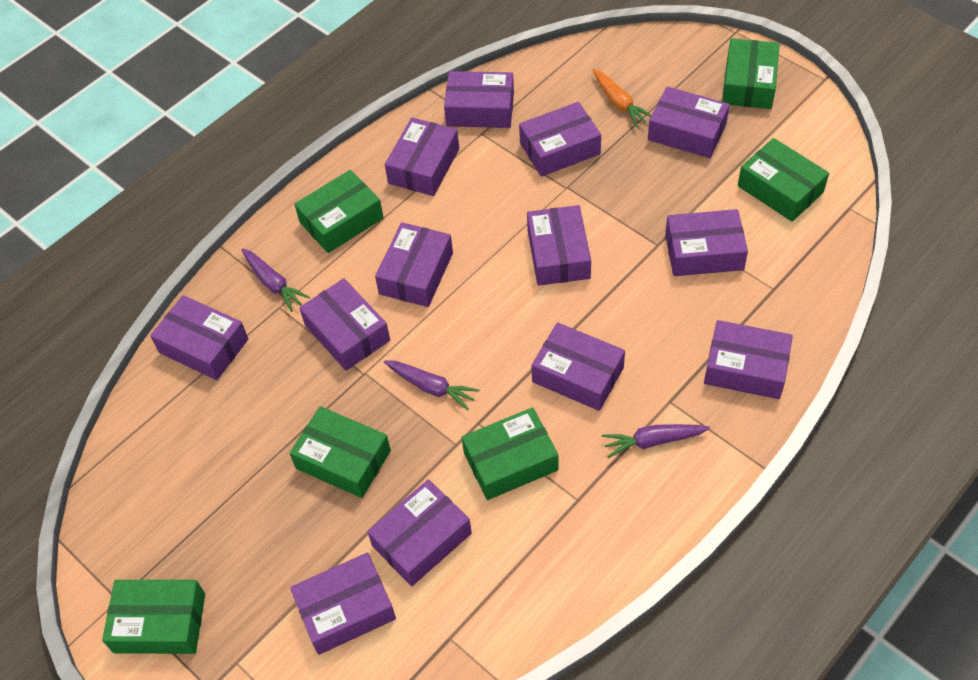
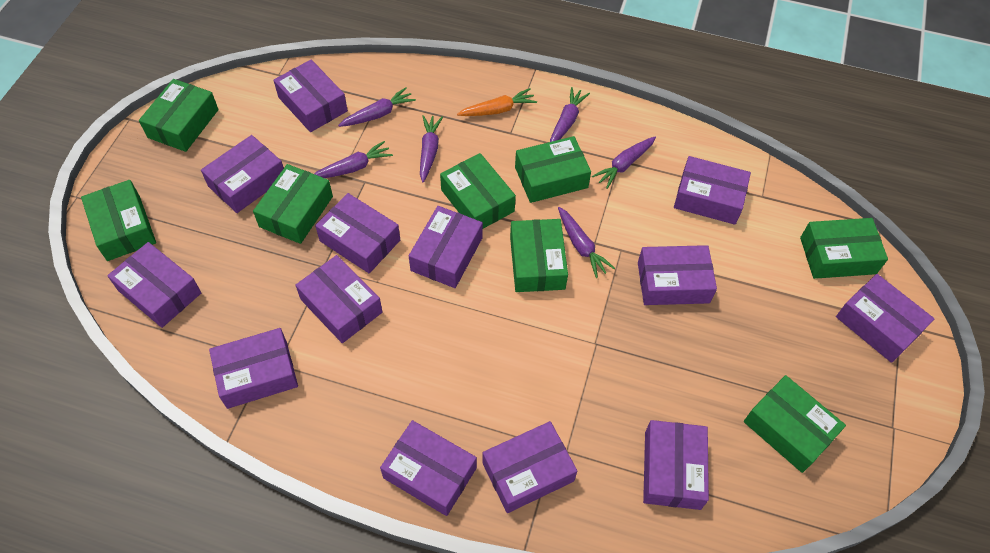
green box: [102,580,205,654] [290,406,391,498] [294,170,384,253] [462,407,559,500] [722,38,780,109] [738,138,829,222] = 6 -> [81,180,156,261] [139,79,219,152] [253,164,333,244] [440,153,516,229] [510,219,568,292] [515,136,591,203] [744,375,846,473] [800,218,888,279] = 8
purple carrot: [242,248,310,312] [384,360,480,410] [602,424,710,458] = 3 -> [314,141,393,178] [338,87,416,127] [420,115,443,182] [550,87,590,142] [558,207,615,278] [592,137,656,189] = 6

